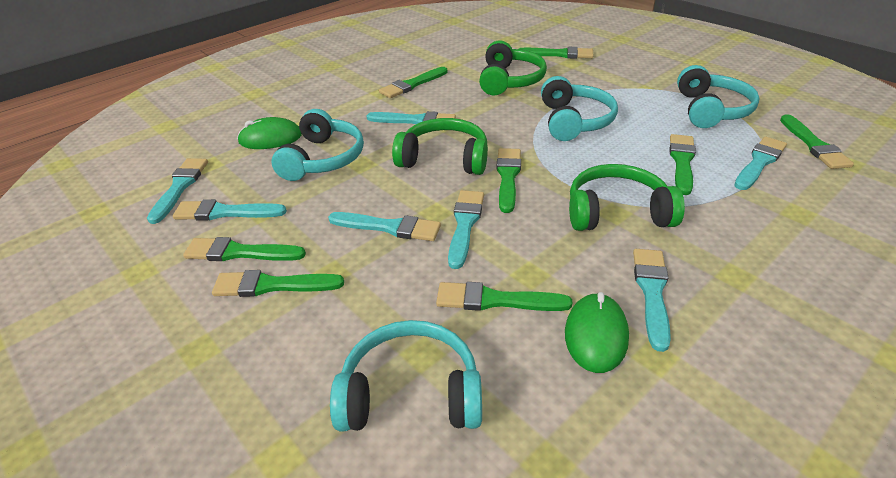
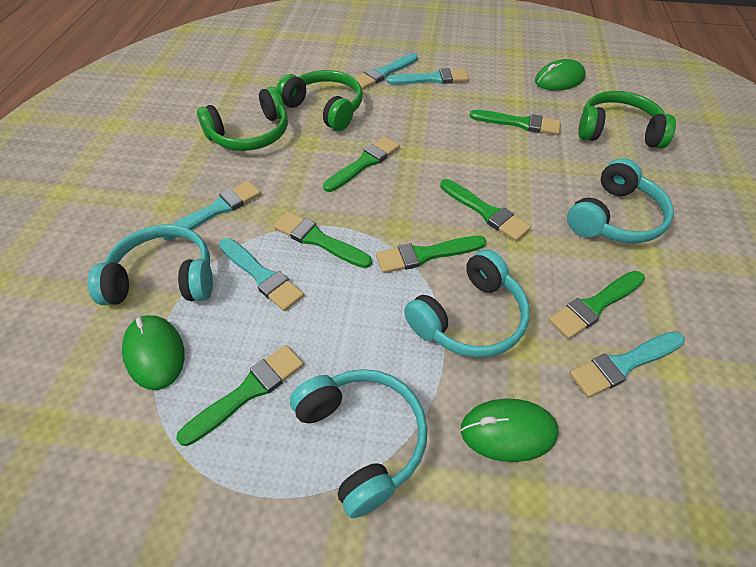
green brush: [183,237,306,261] [212,270,344,297] [379,67,447,98] [436,282,572,311] [496,148,521,213] [519,47,594,59] [669,134,696,195] [780,114,854,169] = 8 -> [176,345,304,446] [274,212,372,268] [323,136,400,192] [376,236,486,273] [440,179,531,241] [469,110,561,135] [549,271,645,339] = 7
green mouse: [237,117,302,149] [565,292,629,373] = 2 -> [122,315,185,390] [461,399,559,462] [535,59,586,91] = 3
turquoise brush: [147,158,208,224] [173,199,287,221] [328,212,441,241] [367,111,456,124] [448,190,484,269] [633,249,671,352] [734,137,787,190] = 7 -> [162,181,261,240] [219,238,304,311] [354,53,418,89] [387,68,469,85] [569,331,685,397] = 5

